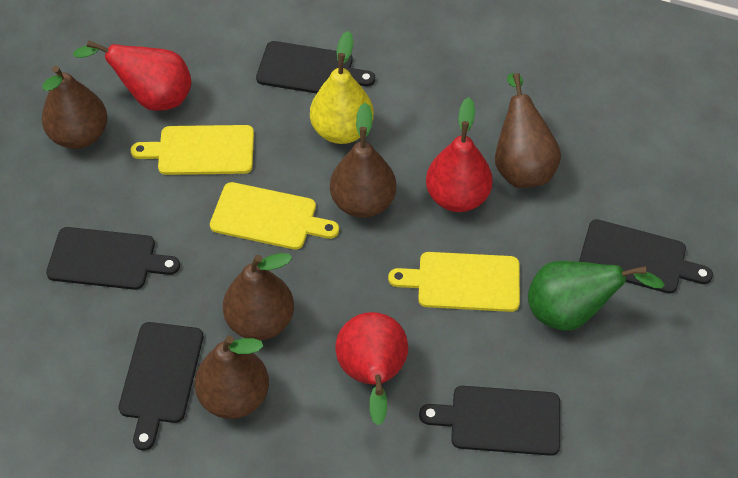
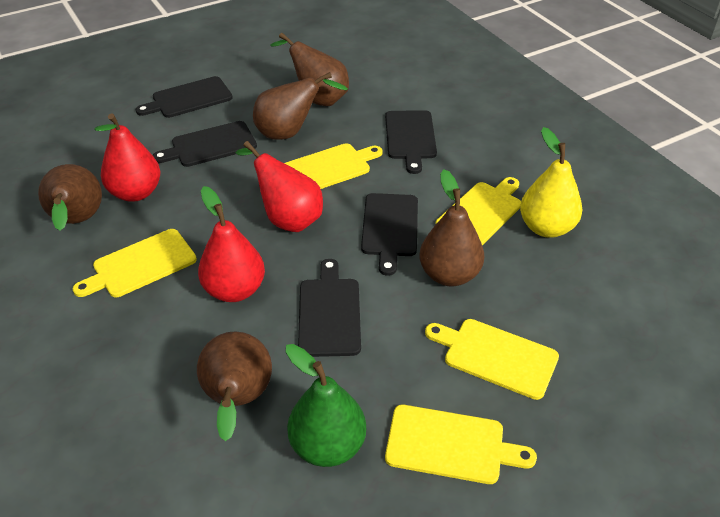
yellow cutting board: [131,125,254,175] [210,182,339,250] [388,252,520,312] = 3 -> [73,229,197,297] [285,143,383,189] [385,405,537,484] [425,319,559,400] [435,177,521,245] = 5

